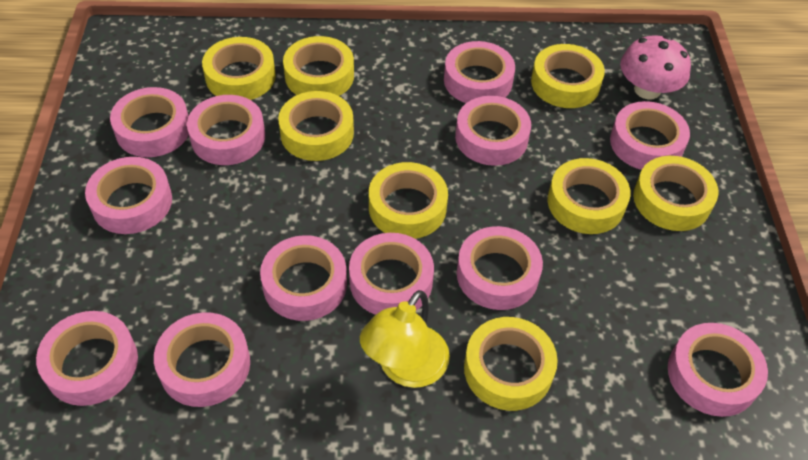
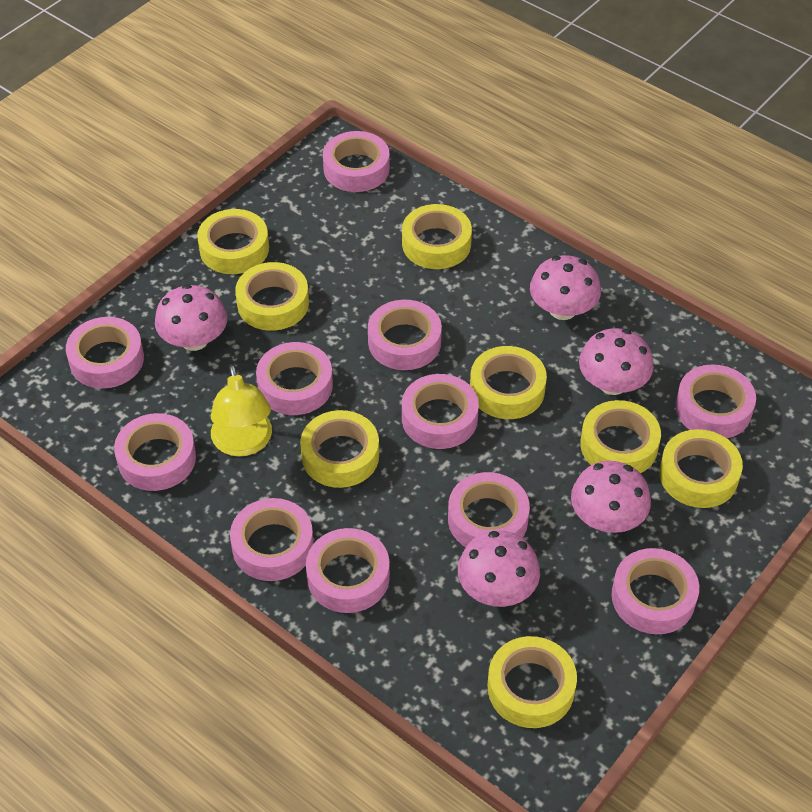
pink mushroom: [620,35,691,99] = 1 -> [155,284,227,351] [458,530,540,607] [530,255,601,320] [571,461,651,533] [579,328,654,395] = 5
pink tape: [36,311,138,406] [85,157,172,234] [110,87,189,157] [154,312,250,407] [187,95,265,165] [260,235,347,321] [349,233,434,315] [444,41,515,103] [455,96,531,166] [457,226,543,310] [610,101,690,170] [668,323,768,417] = 12 -> [66,317,144,389] [114,413,196,491] [230,498,314,581] [256,342,333,415] [306,528,390,613] [323,131,390,192] [368,300,442,370] [402,374,479,449] [448,472,530,547] [612,548,699,634] [675,364,756,438] = 11

